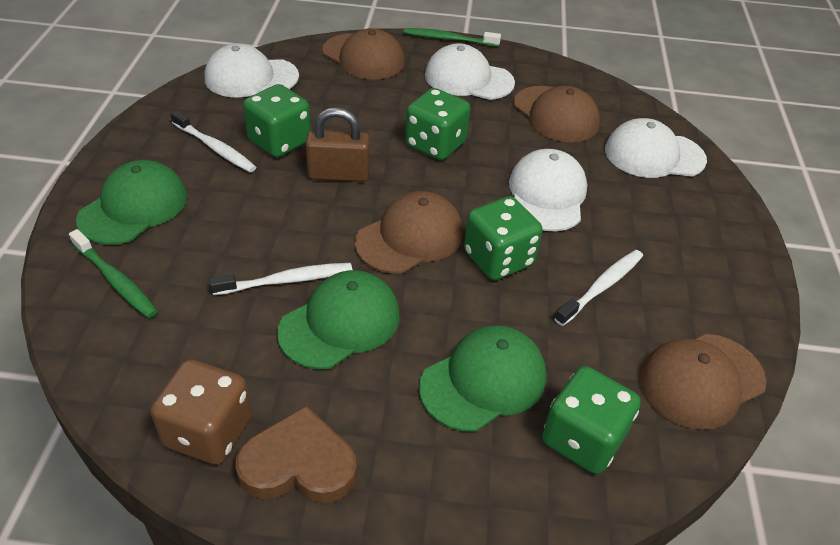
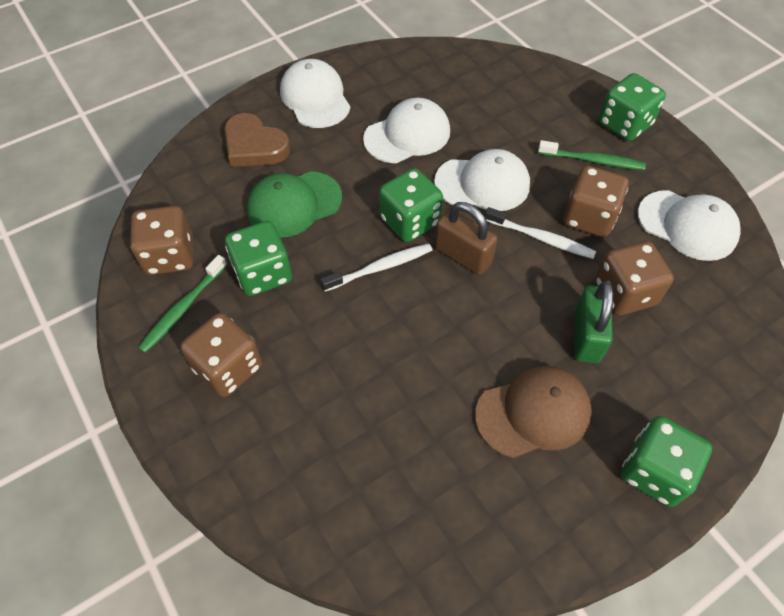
brown cap: [322,28,405,80] [355,191,463,274] [514,86,600,142] [640,334,766,430] = 4 -> [475,366,592,458] = 1
brown dice: [150,359,252,465] = 1 -> [130,206,193,275] [180,313,262,397] [563,166,629,237] [595,241,674,316] = 4
green cap: [76,160,187,245] [277,270,400,369] [419,325,546,432] = 3 -> [247,171,342,238] = 1
green padlock: none = 0 -> [574,282,613,363] = 1
white toothbrush: [170,110,256,172] [209,263,352,295] [555,250,643,326] = 3 -> [320,243,432,292] [485,207,596,259] = 2

